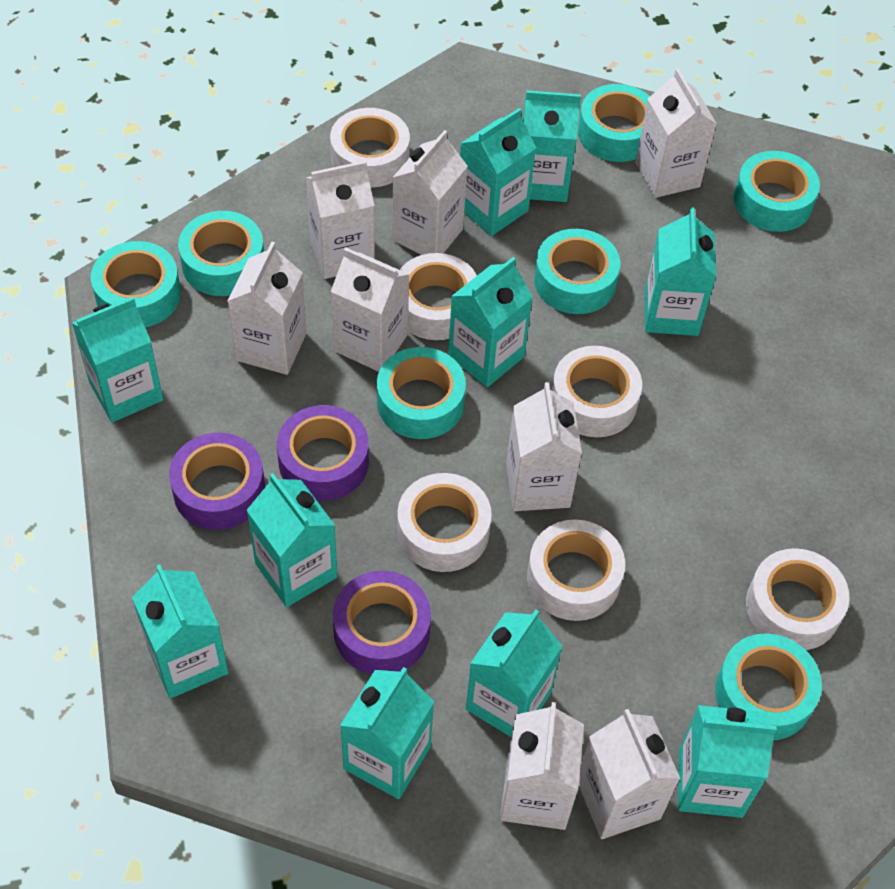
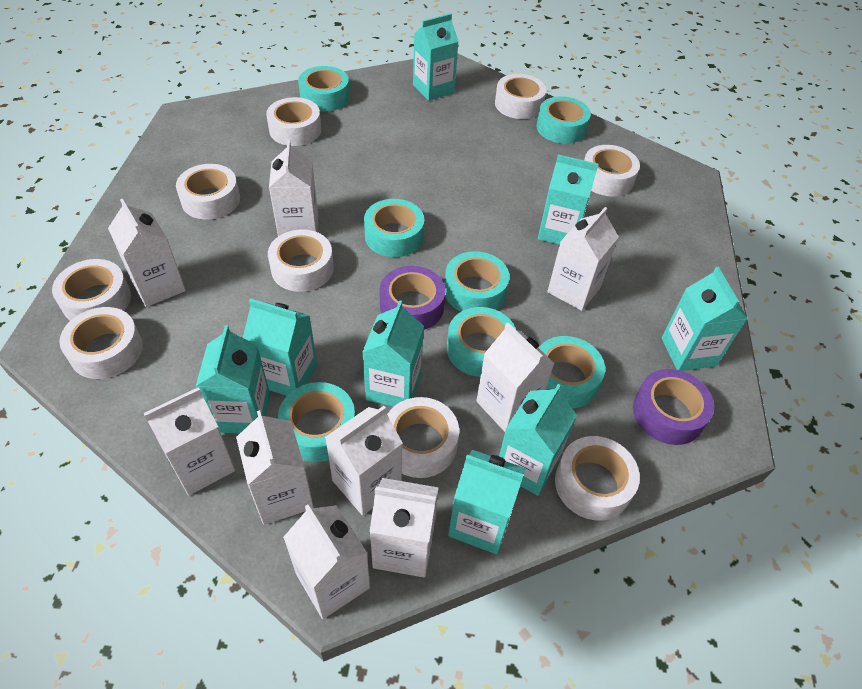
purple tape: [169,432,265,530] [277,405,369,501] [333,571,431,674] = 3 -> [379,266,445,330] [633,369,714,445] = 2
turquoise carton: [72,297,163,423] [132,564,229,698] [247,473,338,607] [340,667,435,799] [448,257,533,387] [460,108,536,236] [466,609,563,737] [523,90,581,202] [645,207,716,336] [678,705,777,818] = 10 -> [196,325,270,434] [243,298,317,396] [362,300,424,407] [413,13,459,101] [448,450,526,554] [499,384,577,496] [538,155,599,245] [662,266,748,371] = 8
white carton: [227,242,307,375] [306,161,375,279] [331,247,410,372] [392,130,468,255] [500,702,584,830] [506,382,582,511] [579,709,680,839] [635,68,717,198] = 8 -> [108,199,186,307] [144,387,235,496] [236,410,314,525] [269,140,318,236] [283,505,370,619] [325,406,403,516] [370,478,439,578] [476,323,555,432] [547,207,619,311] = 9
white tape: [330,108,410,188] [397,473,492,572] [400,253,477,340] [527,520,625,621] [552,346,642,437] [746,548,849,650] = 6 -> [52,259,131,321] [59,307,143,379] [176,164,240,220] [266,97,321,146] [268,229,334,292] [387,397,459,478] [495,74,546,119] [555,436,640,520] [584,145,640,197] = 9

